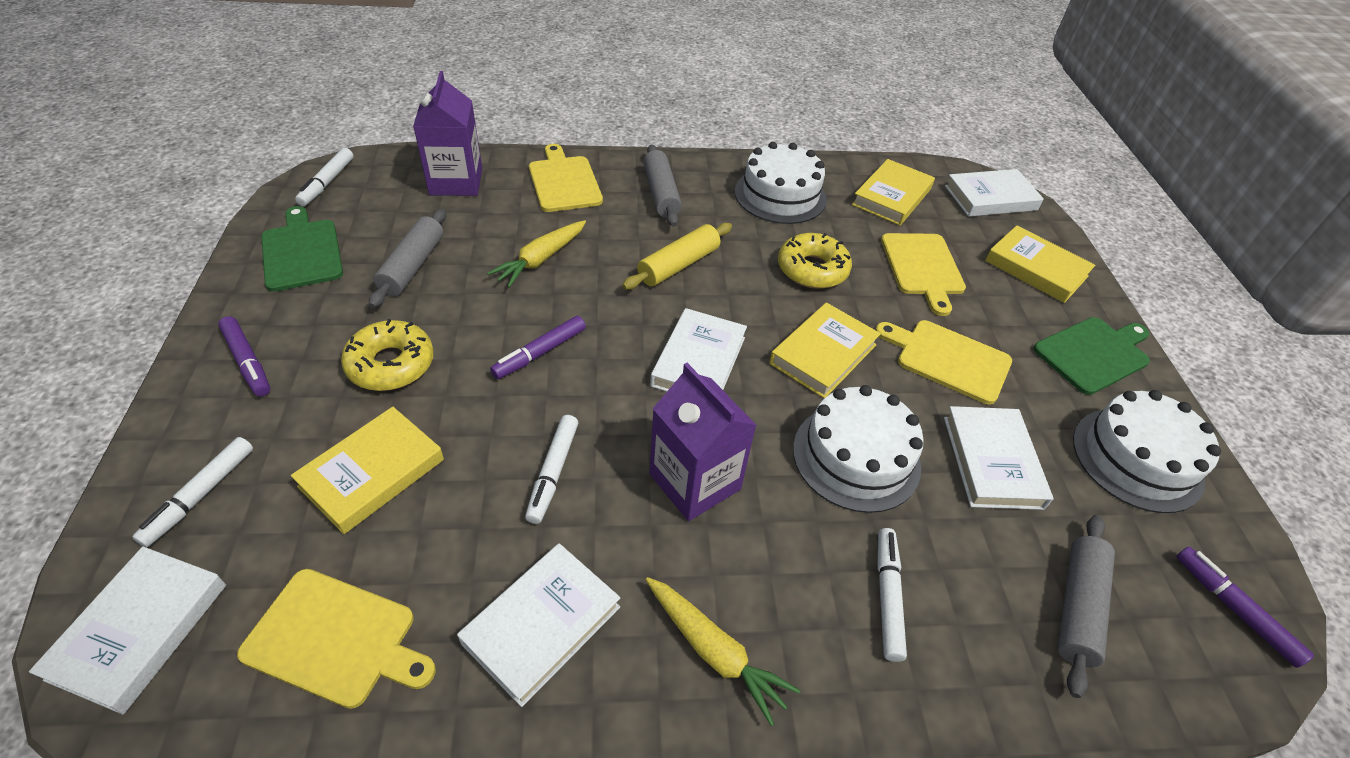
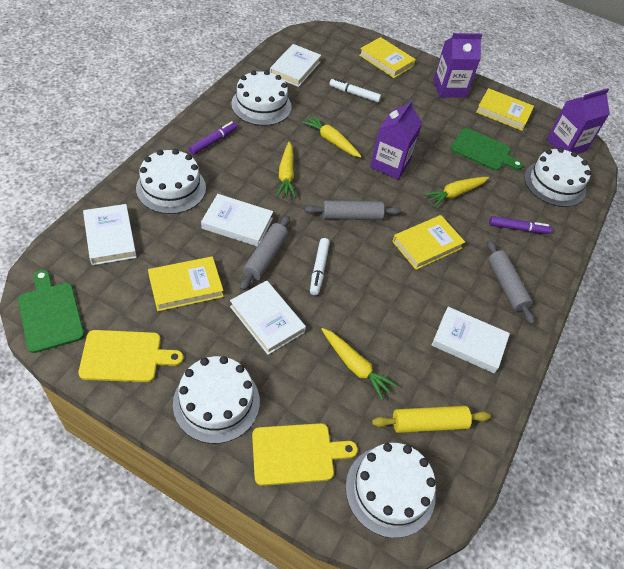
purple carton: [413,71,482,196] [649,363,757,521] = 2 -> [370,100,422,180] [433,33,482,98] [547,88,610,154] = 3
purple marker: [218,316,270,396] [490,316,586,379] [1176,547,1314,668] = 3 -> [189,121,238,155] [489,216,552,234] = 2
white cake: [735,142,827,224] [793,385,924,513] [1073,390,1221,513] = 3 -> [136,149,206,214] [173,356,260,444] [231,70,292,126] [346,443,436,538] [524,148,591,207] = 5
white marker: [132,437,253,547] [295,148,353,206] [525,415,578,524] [877,528,907,662] = 4 -> [310,238,330,295] [329,78,381,102] = 2
yellow carrot: [487,220,586,288] [646,577,800,726] = 2 -> [277,142,296,198] [301,115,362,158] [321,328,398,400] [424,177,489,207] = 4
yellow cutting board: [237,569,436,709] [529,144,603,212] [876,320,1012,404] [881,233,966,316] = 4 -> [78,330,183,382] [252,423,358,486] = 2
yellow donut: [341,319,434,391] [778,233,852,289] = 2 -> none = 0

